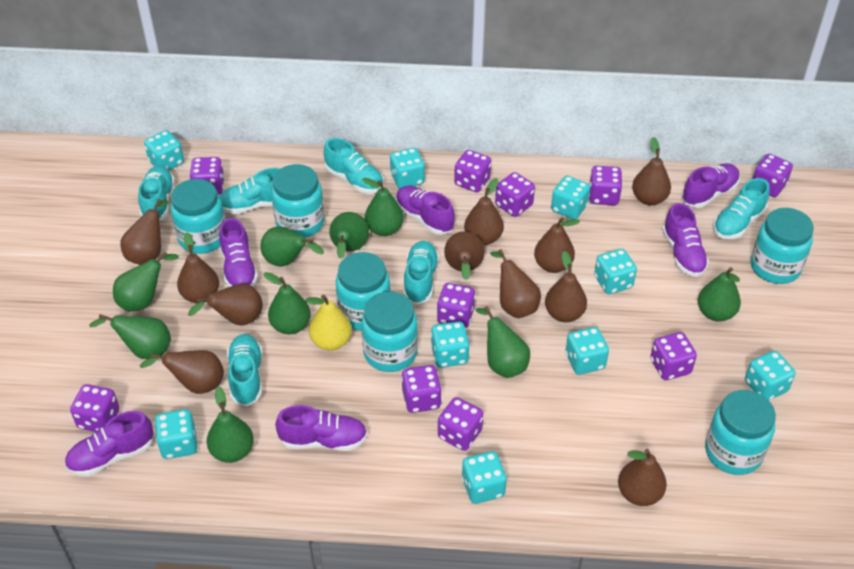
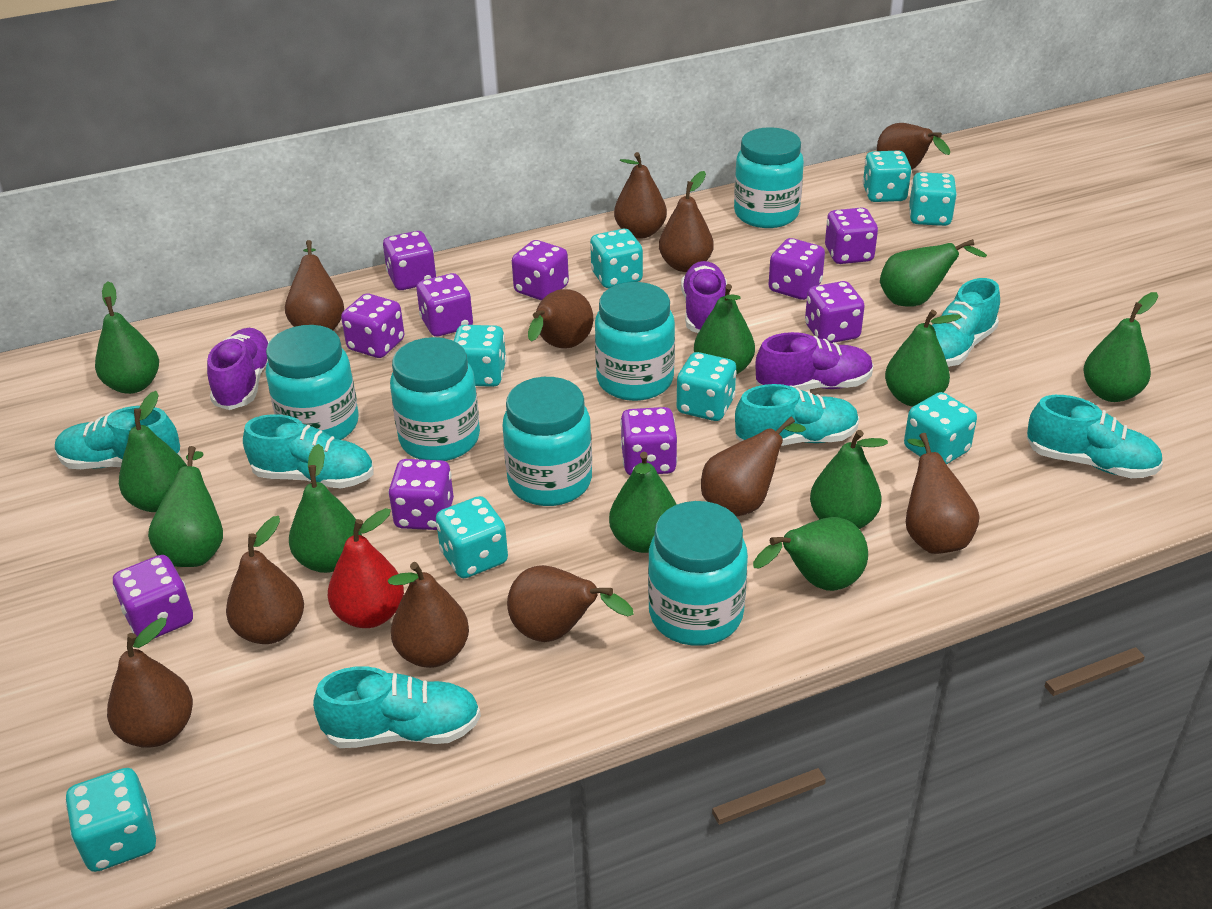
green pear: [89,314,171,359] [113,252,179,312] [207,387,254,463] [260,226,324,267] [263,272,311,334] [329,212,369,259] [362,178,404,236] [476,306,530,378] [698,267,741,322] = 9 -> [95,281,159,394] [119,391,187,512] [148,446,223,567] [289,444,362,573] [609,452,677,553] [694,284,755,375] [753,517,868,591] [810,430,888,529] [880,239,987,307] [885,310,962,407] [1083,292,1158,402] = 11
purple shoe: [65,411,154,477] [219,218,258,287] [275,405,367,451] [396,186,455,235] [662,203,709,277] [682,163,740,208] = 6 -> [207,328,270,410] [681,261,727,333] [755,332,874,391] = 3
red pear: none = 0 -> [328,508,404,628] = 1
turquoise dice: [144,130,184,170] [155,409,198,459] [390,148,425,189] [431,321,469,368] [462,451,507,504] [551,176,590,219] [565,327,609,375] [594,249,637,294] [745,351,795,400] = 9 -> [65,768,156,872] [436,496,508,578] [454,325,507,387] [590,229,643,288] [676,352,737,421] [863,150,912,202] [904,392,977,465] [909,172,957,226] = 8
yellow pear: [305,294,352,351] = 1 -> none = 0

